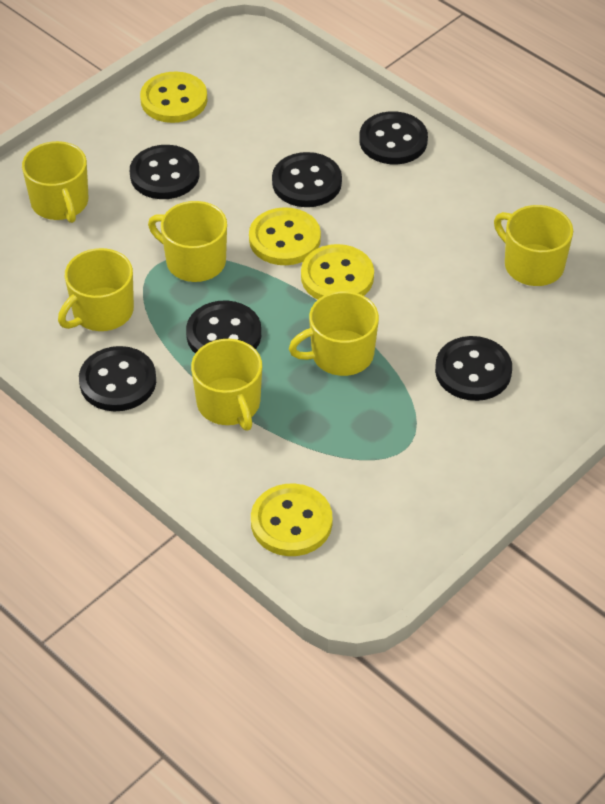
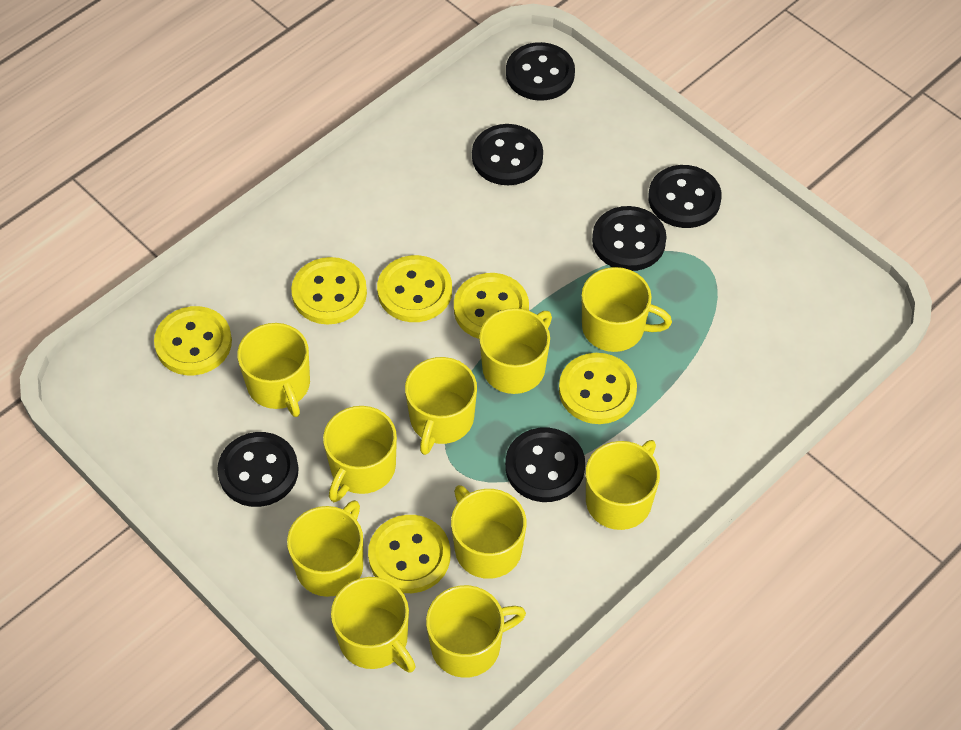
yellow button: [140,72,207,123] [249,207,321,265] [251,483,333,556] [301,244,374,299] = 4 -> [154,306,232,375] [291,257,367,325] [368,515,451,593] [377,255,452,322] [454,273,529,339] [559,353,637,424] = 6
yellow mug: [22,141,88,223] [58,248,134,331] [148,201,227,282] [191,339,262,430] [289,291,379,376] [494,205,573,286] = 6 -> [237,323,310,417] [287,500,363,597] [323,406,397,502] [331,577,416,673] [405,357,477,455] [426,585,526,678] [451,485,526,579] [479,308,552,394] [582,267,672,352] [586,440,660,530] = 10

